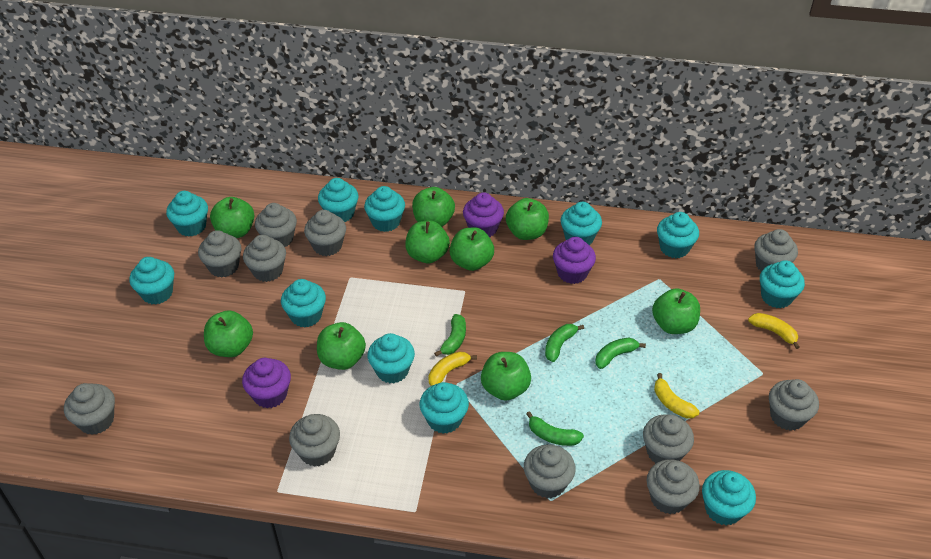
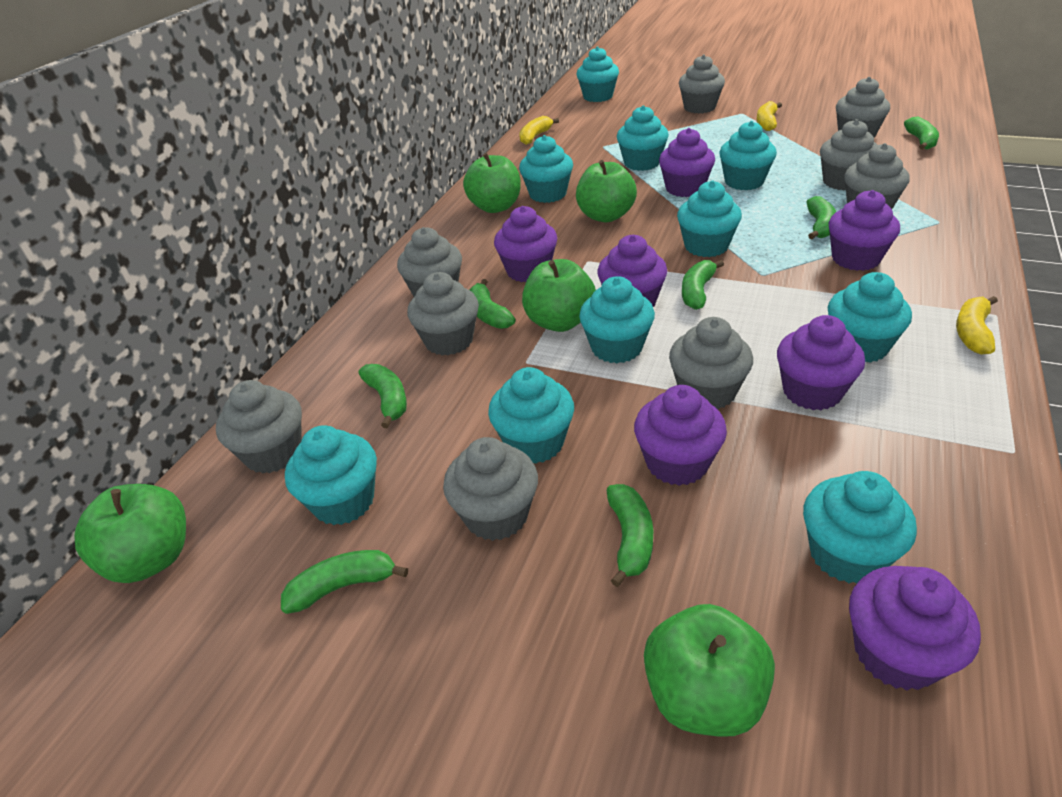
green apple: [204,310,253,357] [210,197,254,238] [317,322,366,370] [405,220,450,263] [412,187,455,227] [450,228,494,271] [481,352,531,401] [506,198,549,240] [652,288,700,334] = 9 -> [74,484,186,583] [463,153,521,213] [522,259,596,332] [576,160,637,222] [644,604,775,737] = 5
green banana: [434,314,466,357] [526,411,584,446] [545,324,584,362] [595,338,646,369] = 4 -> [281,550,408,614] [359,364,407,428] [469,279,516,329] [606,484,653,587] [682,260,724,310] [807,196,836,239] [904,117,939,150] = 7
grey cupcake: [64,383,115,435] [198,230,241,278] [243,235,286,282] [255,203,297,247] [289,414,340,467] [304,210,346,256] [524,444,576,498] [643,414,694,464] [646,459,700,514] [754,229,798,272] [769,379,819,431] = 11 -> [216,380,302,474] [397,227,462,297] [407,272,479,355] [443,437,538,541] [669,317,753,409] [679,55,725,113] [820,119,877,190] [836,77,890,137] [844,143,910,209] = 9
purple cupcake: [242,358,291,408] [463,192,504,237] [553,237,596,284] = 3 -> [494,206,557,282] [597,235,667,307] [634,385,727,486] [659,128,715,197] [777,315,865,410] [829,190,900,271] [849,566,981,691] = 7
turquoise cupcake: [129,257,174,305] [166,191,208,237] [281,279,326,328] [318,178,358,222] [364,186,405,232] [368,333,415,383] [420,382,469,434] [560,202,602,245] [657,212,699,258] [702,470,756,526] [760,260,805,309] = 11 -> [285,426,377,525] [488,367,574,464] [519,135,573,203] [577,46,619,102] [579,276,655,363] [617,105,669,171] [677,181,742,257] [719,121,777,190] [803,471,917,583] [828,272,912,363] = 10

